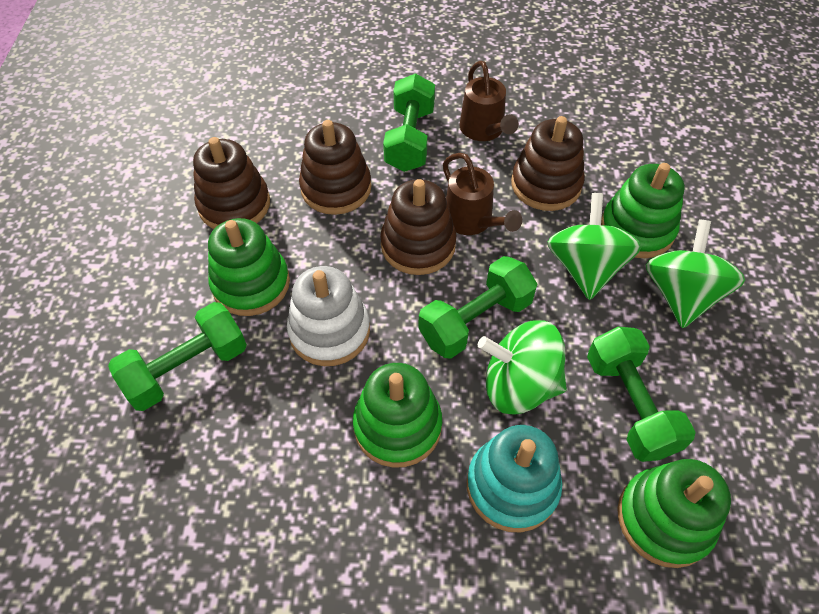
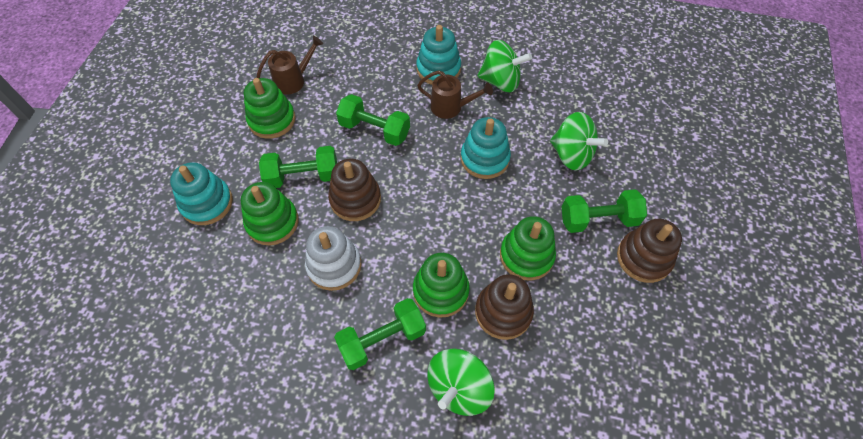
brown stacking toy: [193,137,270,229] [299,120,371,215] [380,179,456,275] [511,116,585,211] = 4 -> [328,159,381,221] [475,274,534,340] [617,219,682,283] = 3
turquoise stacking toy: [467,425,562,532] = 1 -> [170,162,233,225] [416,25,461,85] [461,117,511,179] = 3

